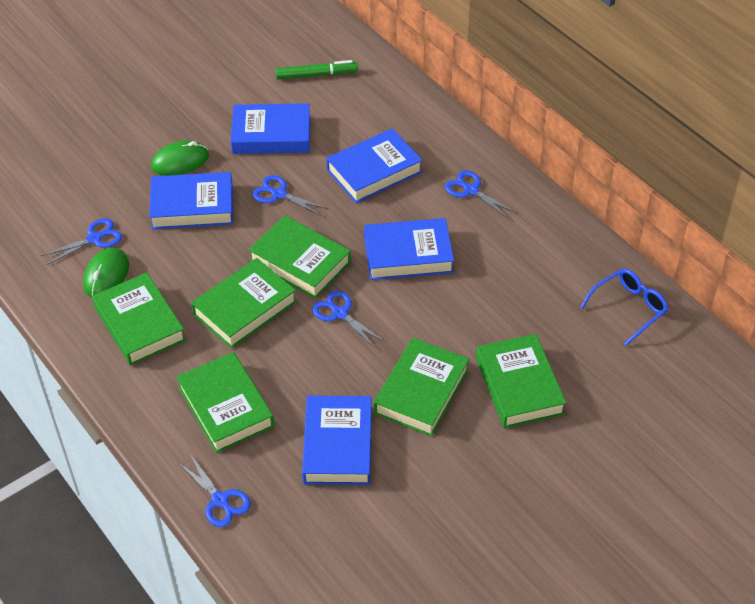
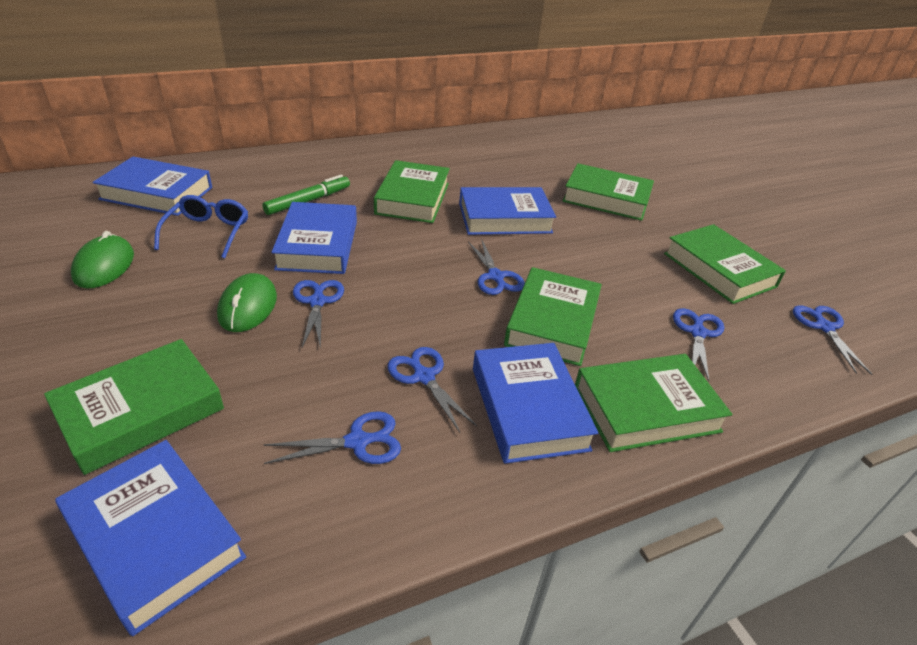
blue scissors: [41,218,122,265] [179,455,251,527] [252,175,328,216] [312,290,385,348] [445,171,517,219] = 5 -> [264,411,401,464] [293,280,344,349] [387,347,477,432] [468,239,525,295] [673,308,724,381] [793,305,872,375] = 6

